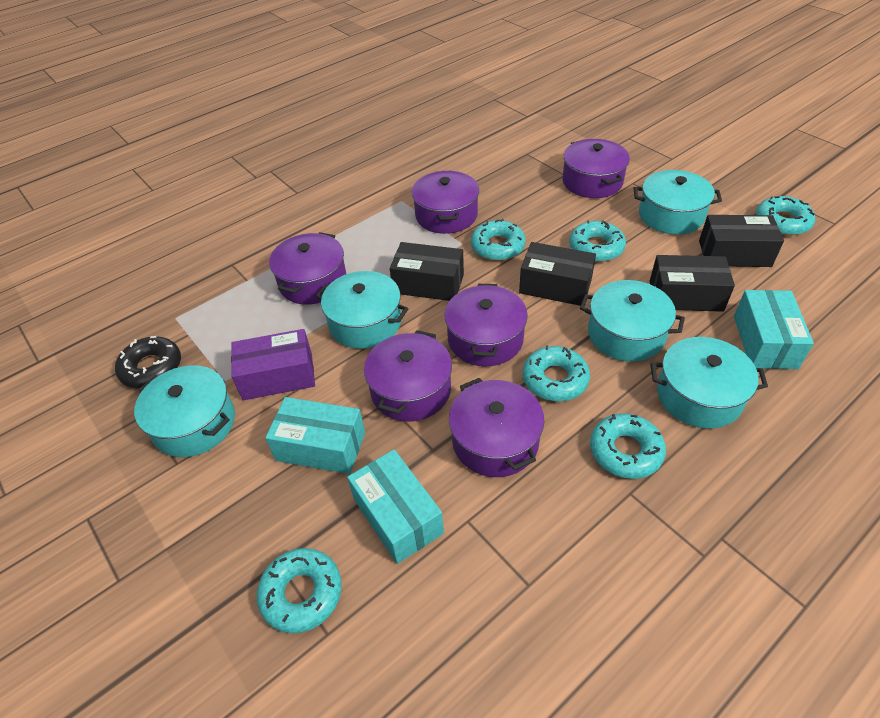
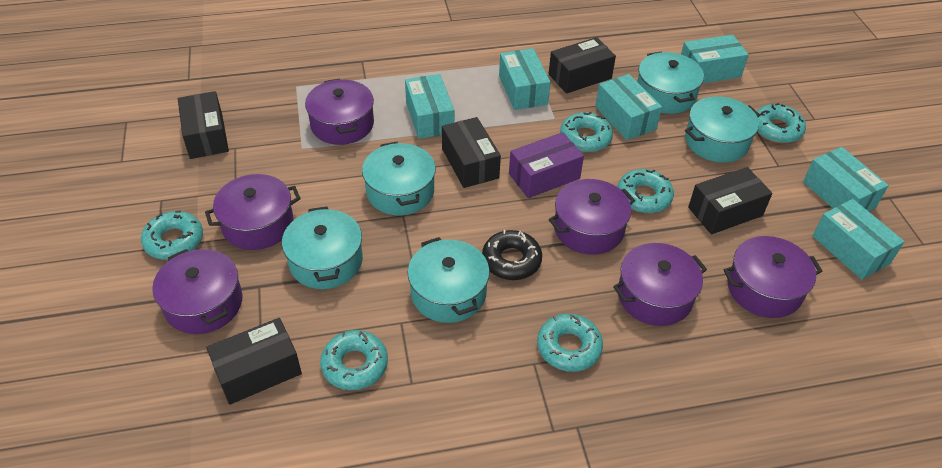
black box: [390,242,464,301] [519,242,596,306] [650,255,735,312] [699,215,784,267] = 4 -> [178,91,229,159] [206,318,302,405] [442,117,501,188] [548,37,616,94] [688,167,772,234] = 5
turquoise box: [265,397,365,474] [347,449,444,564] [734,290,814,369] = 3 -> [405,74,454,139] [499,48,551,110] [595,74,662,140] [681,35,749,84] [803,147,889,211] [812,199,905,280] = 6

